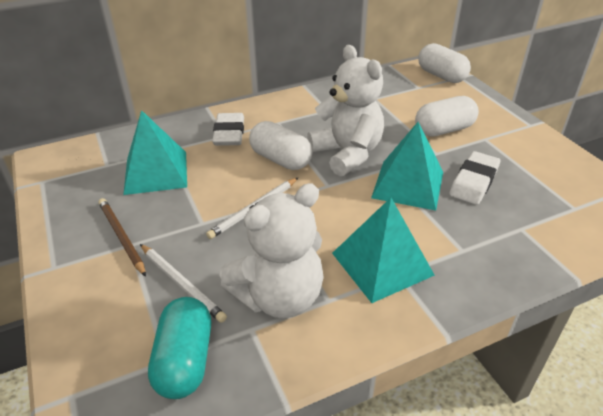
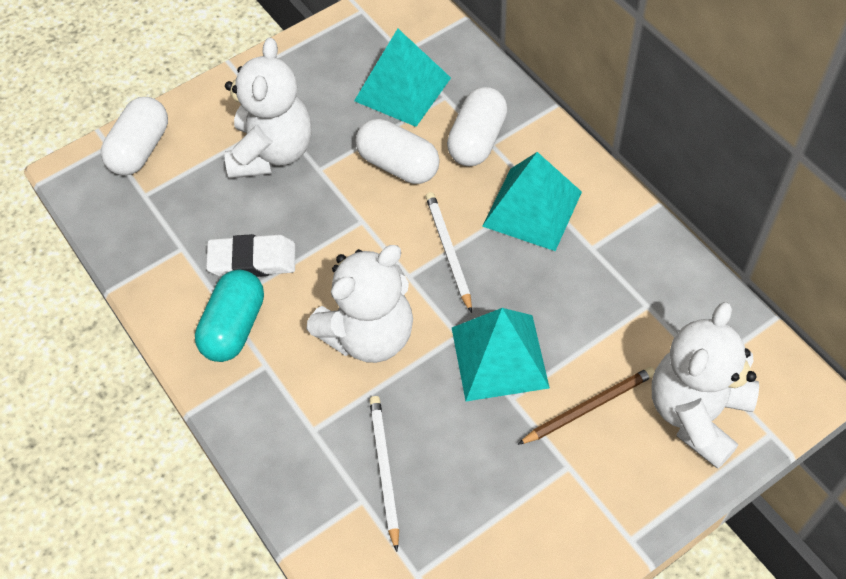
white eraser: [212,113,244,146] [449,151,500,205] = 2 -> [206,234,295,277] = 1
white teddy bear: [219,183,324,318] [307,45,384,176] = 2 -> [224,38,312,179] [306,245,413,363] [652,302,759,469] = 3

